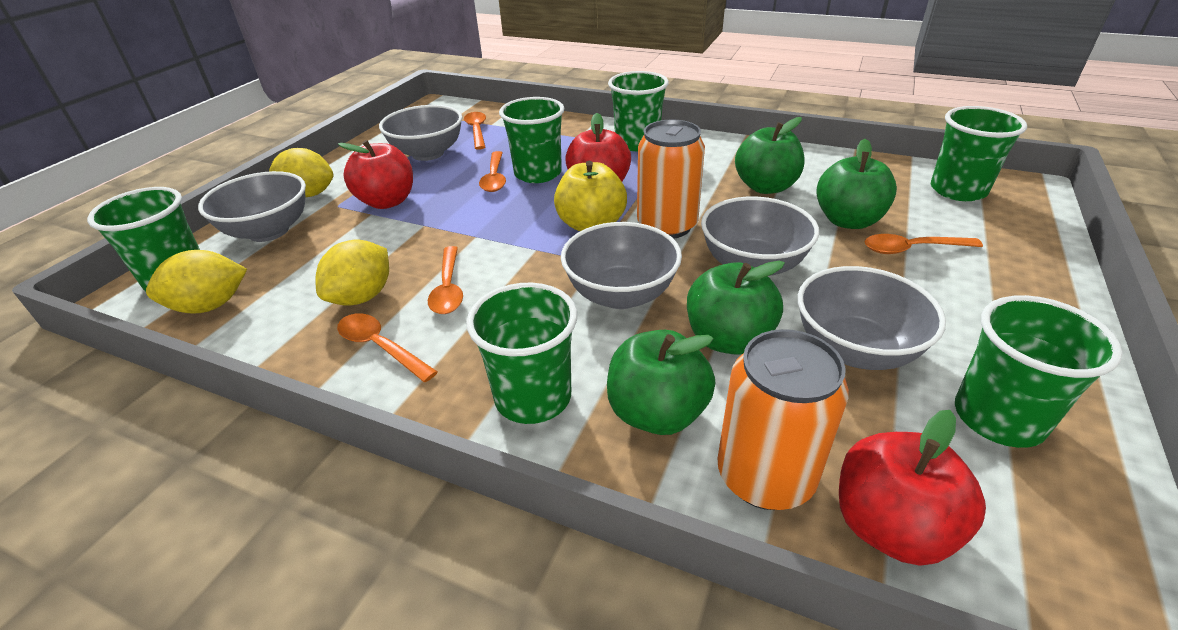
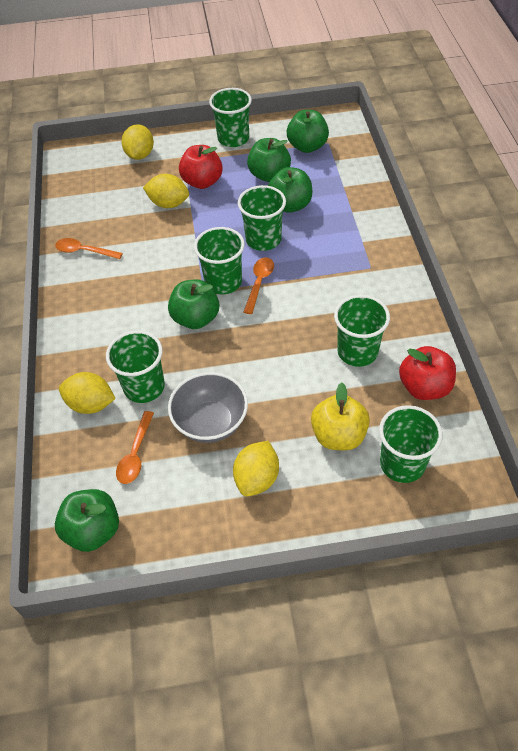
green apple: [607,330,715,435] [687,261,785,355] [735,117,805,194] [816,139,897,229] = 4 -> [55,489,119,552] [168,279,219,329] [247,138,291,182] [268,167,312,213] [287,110,329,153] = 5
grey bowl: [198,171,306,242] [379,105,462,161] [561,222,682,309] [701,197,819,276] [798,266,946,370] = 5 -> [168,372,248,443] = 1
orange can: [637,119,705,239] [718,329,849,510] = 2 -> none = 0
orange spoon: [337,313,438,382] [428,246,463,314] [464,112,486,150] [479,151,506,192] [864,234,983,254] = 5 -> [55,238,123,259] [116,411,154,484] [244,257,274,314] = 3
red apple: [338,140,413,209] [565,113,631,182] [839,410,986,566] = 3 -> [179,145,223,189] [399,346,456,400] = 2
yellow lemon: [146,250,247,314] [269,148,333,197] [315,239,389,306] = 3 -> [59,372,116,414] [122,124,154,160] [143,174,189,208] [233,441,279,497] = 4

